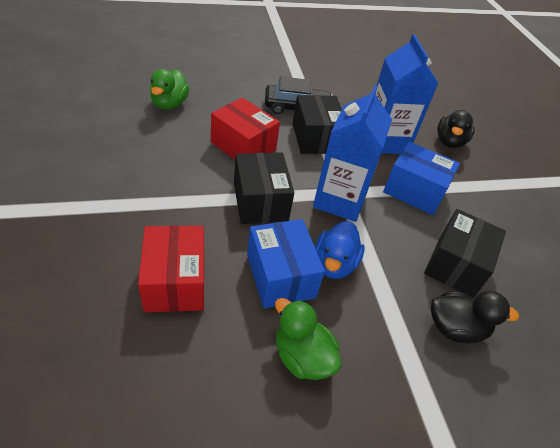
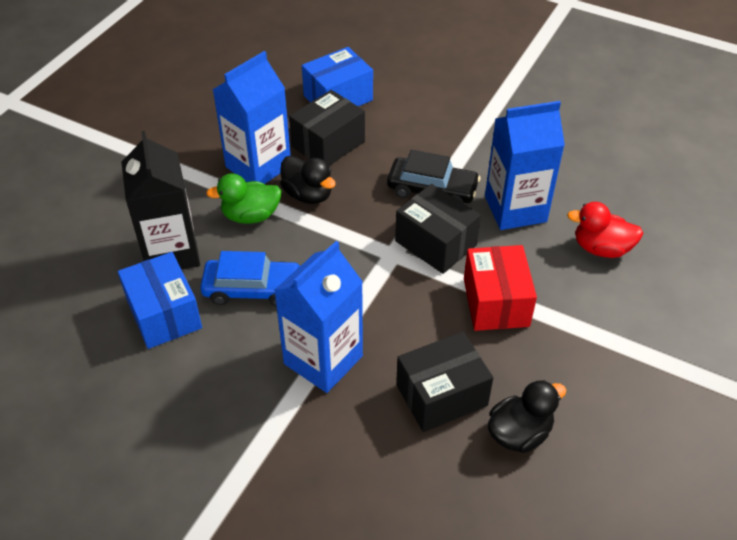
black carton: none = 0 -> [121,131,200,270] = 1
blue car: none = 0 -> [200,251,300,306] = 1
blue carton: [313,85,392,222] [375,34,439,154] = 2 -> [212,51,291,184] [274,241,363,393] [485,101,565,230] = 3
blue duck: [315,221,365,279] = 1 -> none = 0
green duck: [150,69,190,110] [275,298,341,380] = 2 -> [206,173,282,224] = 1
red box: [138,225,204,312] [211,98,280,160] = 2 -> [464,245,537,331] = 1
red duck: none = 0 -> [567,202,643,258] = 1

